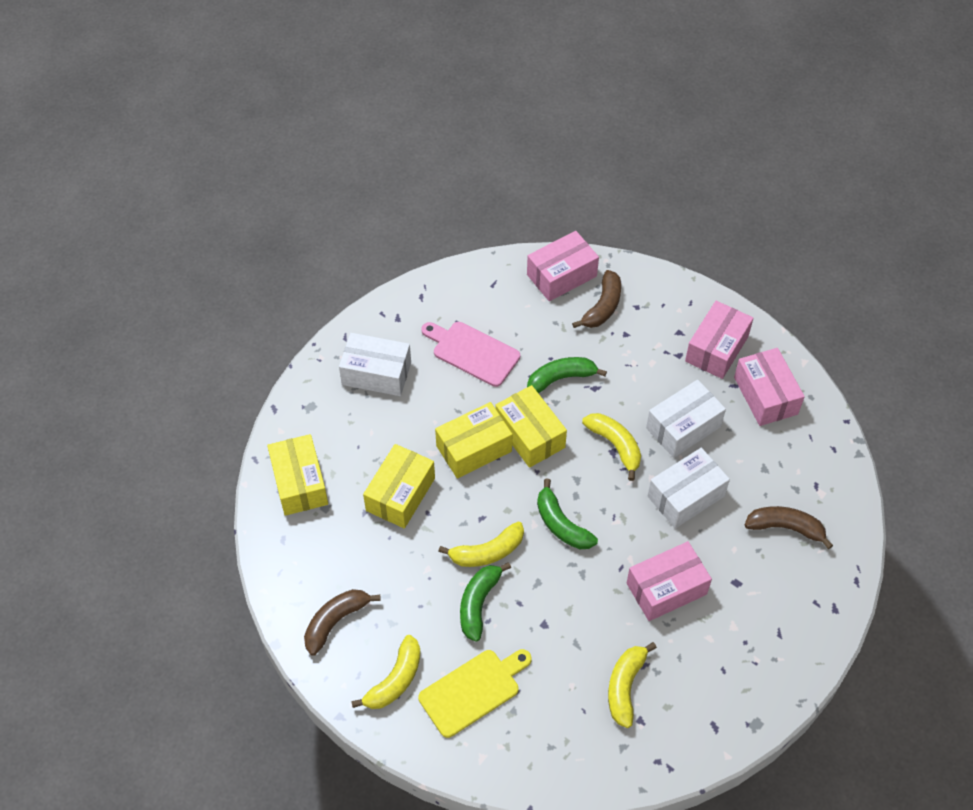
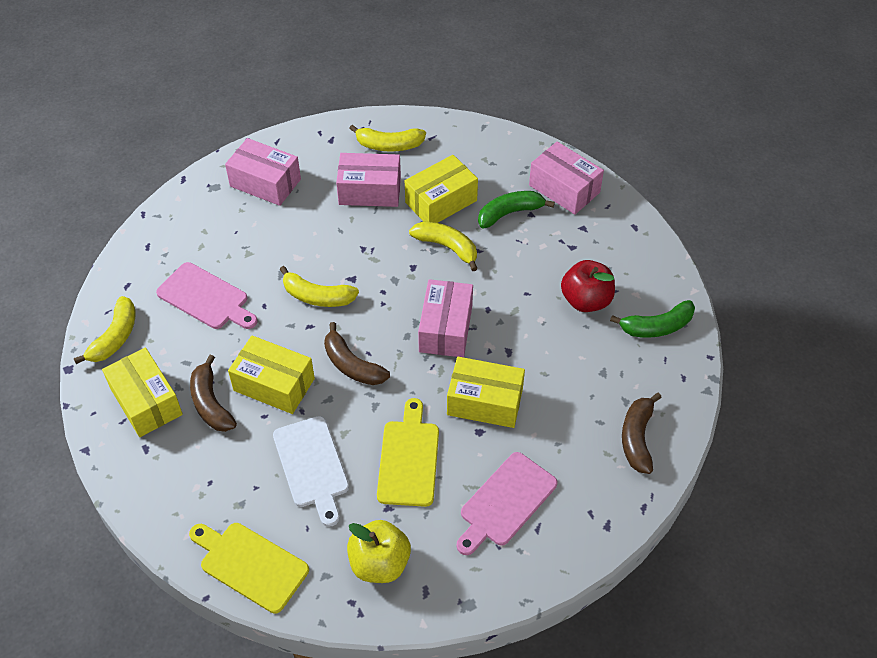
green banana: [460,562,511,642] [527,357,607,393] [537,479,598,549] = 3 -> [478,191,555,228] [610,300,695,338] = 2
pink cutting board: [422,322,520,387] = 1 -> [156,262,258,329] [456,452,557,555] = 2
red apple: none = 0 -> [561,260,615,312] = 1
white box: [339,333,411,396] [646,380,726,458] [647,448,730,528] = 3 -> none = 0
white cutting board: none = 0 -> [273,416,349,527] = 1
yellow apple: none = 0 -> [347,520,411,583] = 1
yellow cutting board: [418,649,532,738] = 1 -> [189,523,309,614] [377,398,439,507] = 2

